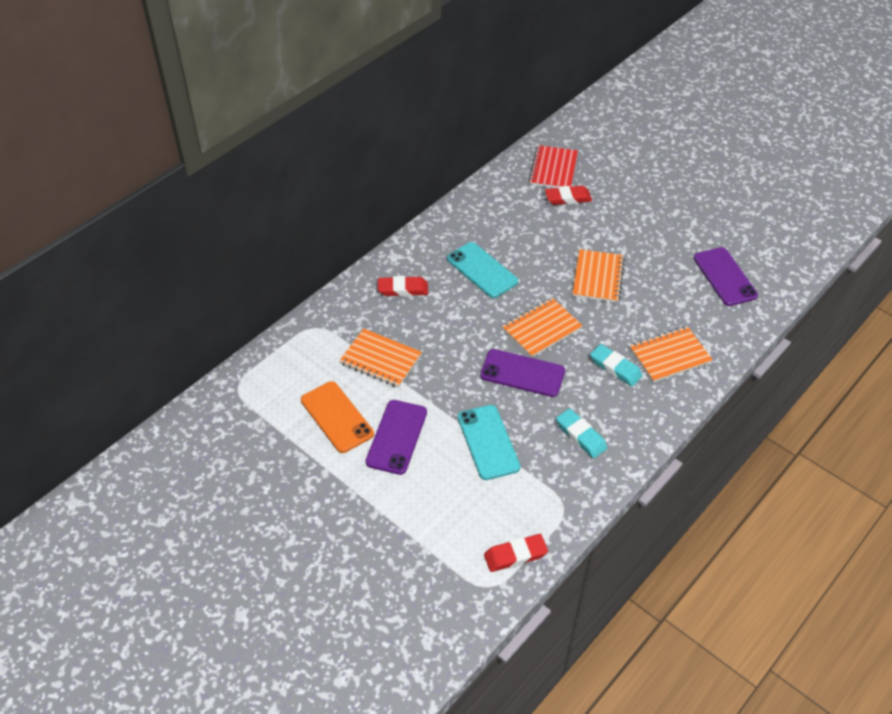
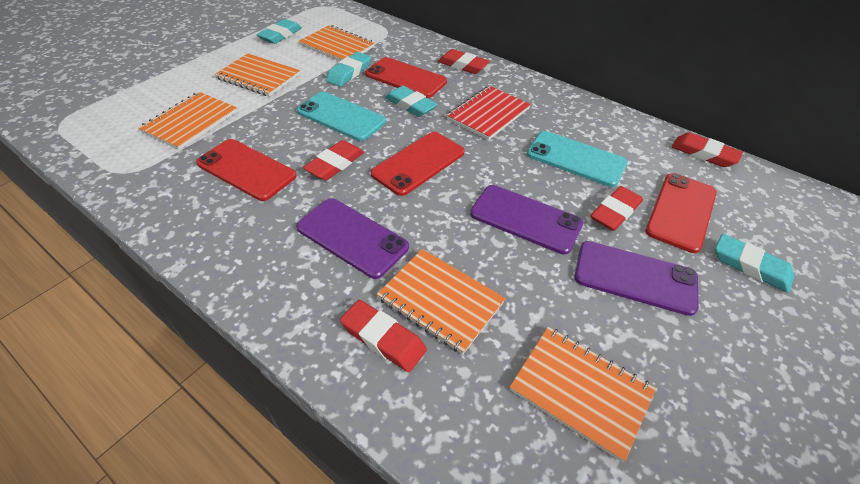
orange notebook: [339,328,422,388] [502,298,583,358] [573,249,625,303] [630,326,713,382] = 4 -> [139,92,237,150] [215,53,300,97] [299,25,375,61] [377,249,506,354] [510,327,656,462] = 5
orange phone: [301,381,374,453] = 1 -> none = 0
red eraser: [378,276,428,296] [484,534,548,572] [545,186,592,205] = 3 -> [303,140,364,180] [340,300,427,372] [438,49,490,74] [590,186,643,231] [671,132,743,167] = 5
red phone: none = 0 -> [196,139,297,201] [365,57,447,98] [371,132,465,196] [645,173,717,253] = 4
turquoise eraser: [556,408,607,458] [590,344,643,387] = 2 -> [257,19,302,44] [326,52,371,87] [385,86,438,117] [715,234,794,293] = 4

